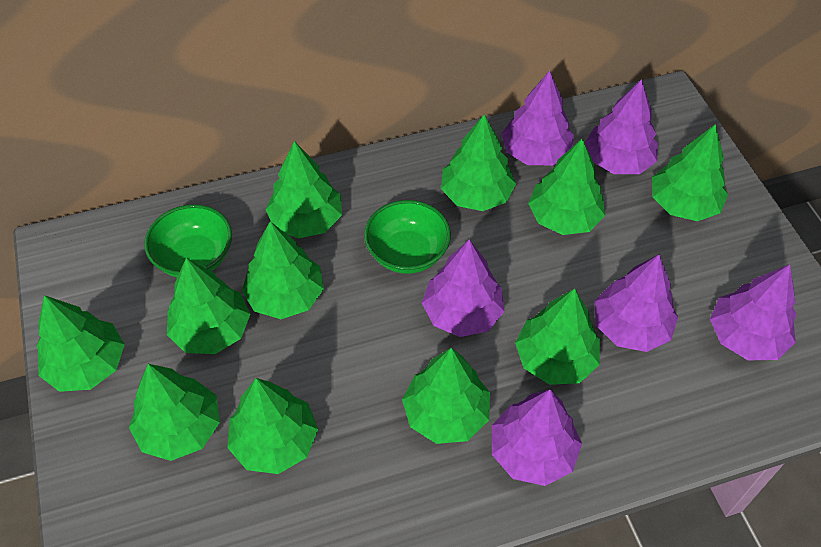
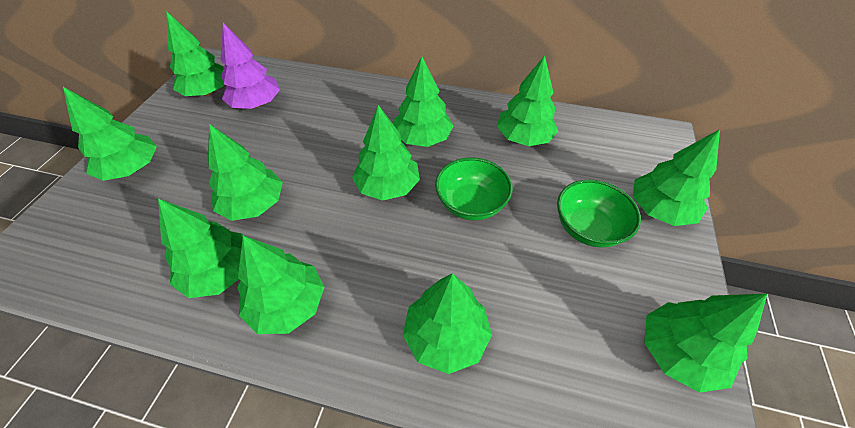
purple tree: [422,239,505,337] [492,389,582,486] [501,71,574,166] [585,79,658,174] [594,254,678,352] [710,265,797,360] = 6 -> [220,23,280,109] = 1

